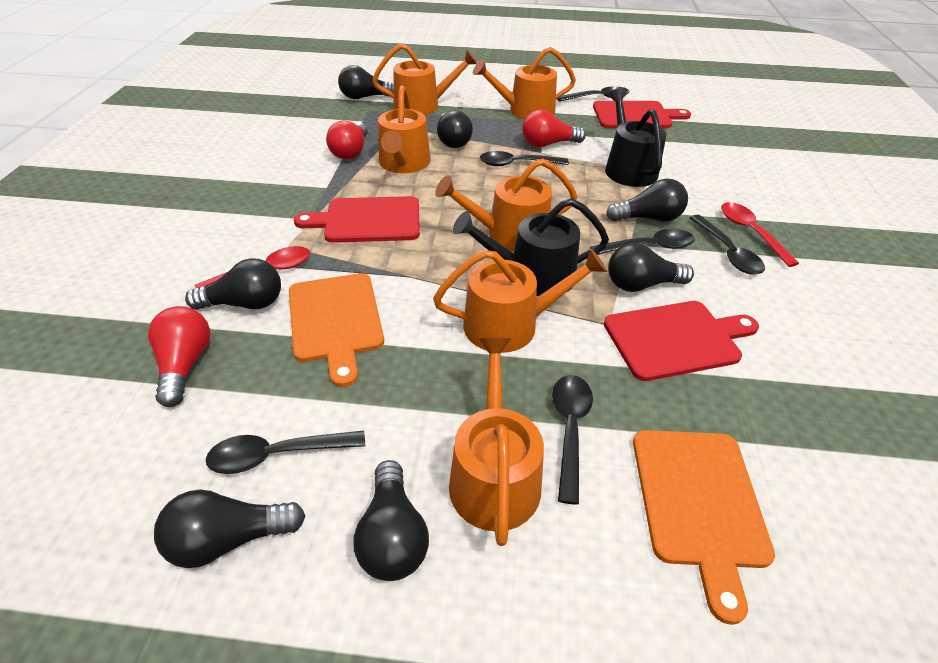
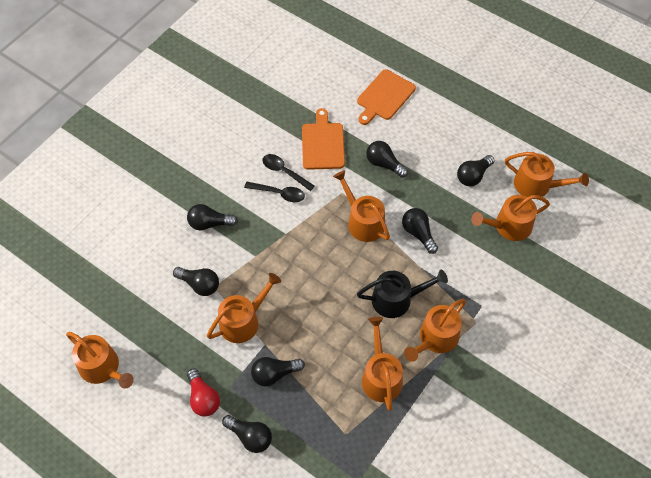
black spoon: [206,431,365,474] [480,151,569,166] [552,375,593,505] [557,86,630,102] [590,229,695,255] [690,215,765,275] = 6 -> [244,182,305,202] [263,154,315,191] = 2
black watering can: [453,198,609,296] [605,88,666,187] = 2 -> [357,270,448,318] = 1
orange watering can: [372,44,477,115] [378,86,431,173] [433,249,607,353] [435,158,578,252] [449,338,544,546] [473,47,576,120] = 6 -> [66,332,134,389] [207,273,281,343] [333,170,390,242] [362,317,403,411] [404,299,466,362] [471,195,550,241] [505,152,589,197] = 7
red cutting board: [294,196,420,243] [593,101,691,128] [604,301,759,381] = 3 -> none = 0
red light bulb: [148,306,210,407] [326,121,368,160] [522,110,586,147] = 3 -> [187,369,220,416] = 1
red spoon: [195,246,310,288] [721,202,799,267] = 2 -> none = 0

